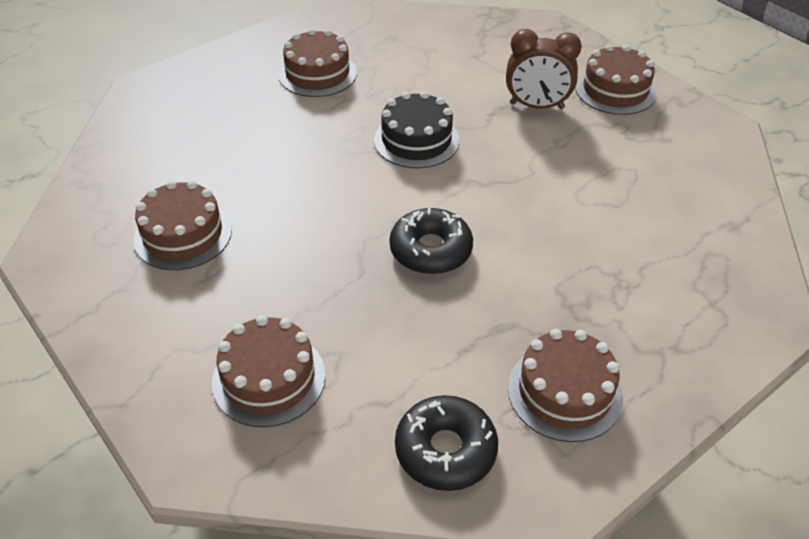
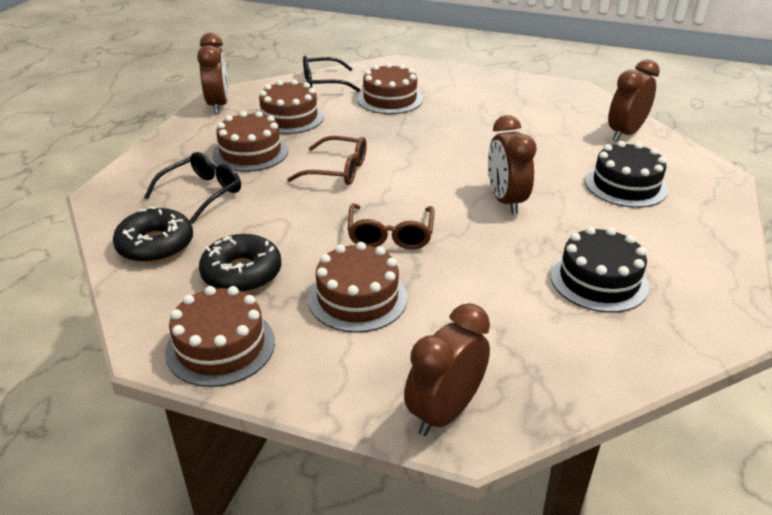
black cake: [374,91,459,168] = 1 -> [550,226,649,313] [585,141,668,208] = 2
black glasses: none = 0 -> [144,152,241,224] [303,55,360,92] = 2
brown clock: [506,29,582,109] = 1 -> [197,33,228,114] [404,303,490,436] [488,115,537,214] [608,59,660,141] = 4
brown glasses: none = 0 -> [287,136,367,185] [347,203,434,249] = 2

